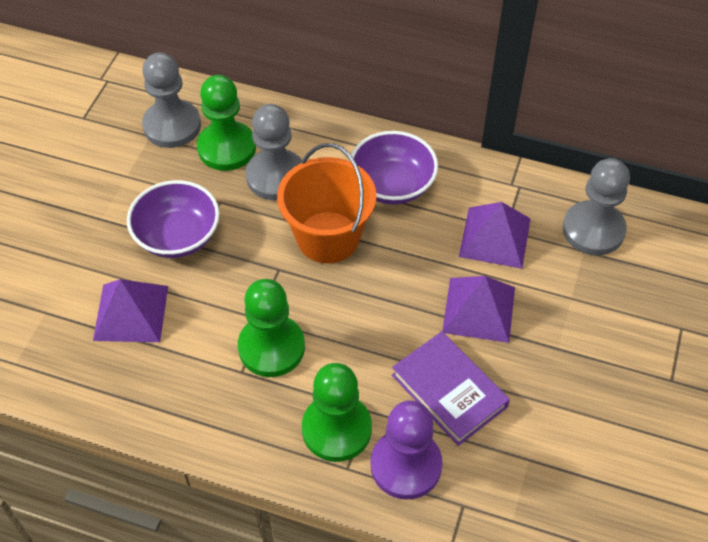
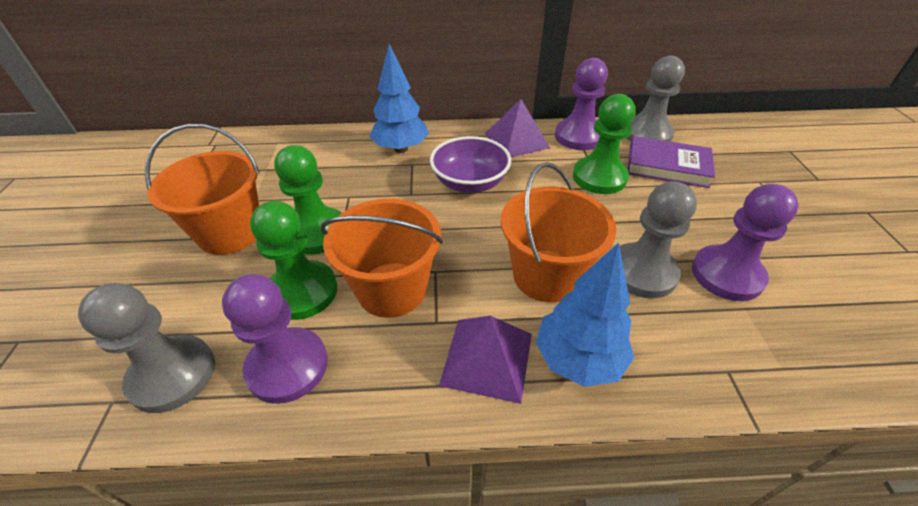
blue tree: none = 0 -> [369,44,429,153] [536,243,634,387] = 2
orange bucket: [277,143,377,263] = 1 -> [145,124,260,255] [321,199,443,318] [501,162,616,302] = 3
purple bowl: [127,180,220,258] [351,131,438,205] = 2 -> [430,136,511,193] = 1
purple pawn: [371,400,443,499] = 1 -> [222,274,328,404] [555,58,608,150] [692,184,799,301] = 3
purple pyramid: [93,279,168,342] [442,276,515,343] [459,202,531,269] = 3 -> [439,316,532,404] [485,99,550,157] = 2

